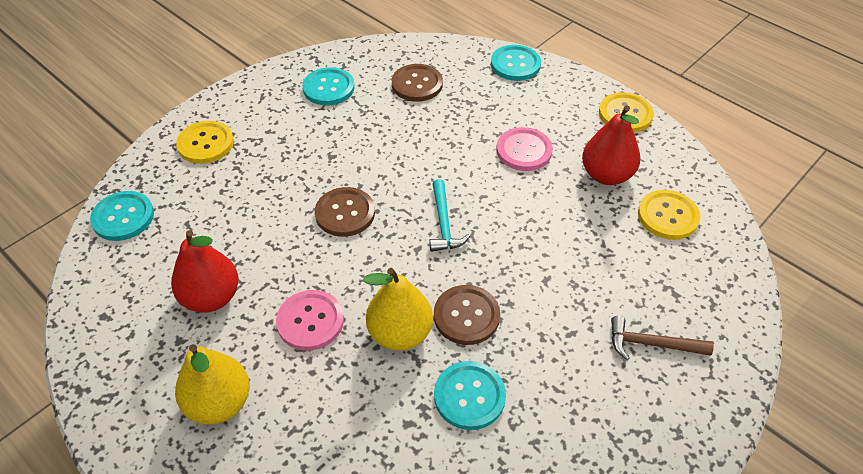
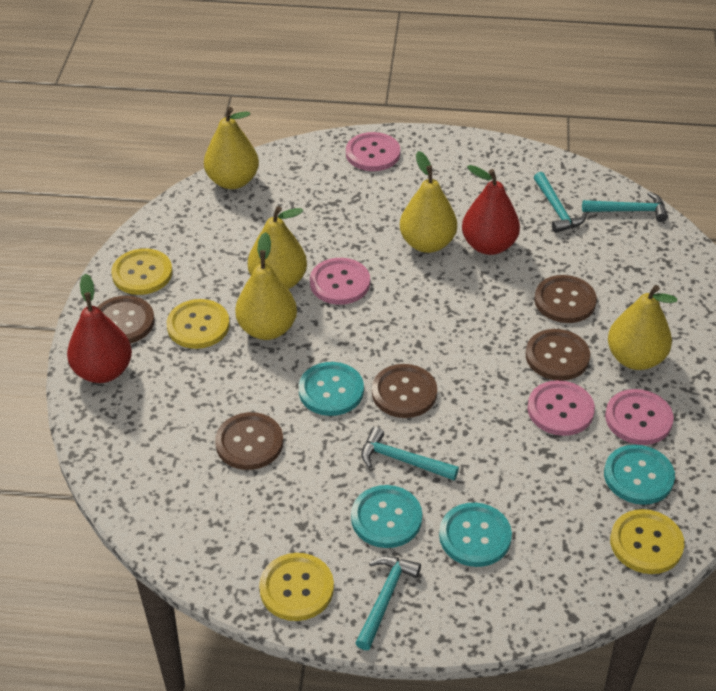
brown button: [315,187,375,237] [392,64,443,102] [434,285,500,345] = 3 -> [98,295,155,344] [215,412,283,470] [372,364,437,418] [526,329,590,381] [534,275,597,323] = 5
brown hammer: [611,316,714,360] = 1 -> none = 0
pink button: [276,290,344,351] [496,127,553,171] = 2 -> [310,258,370,305] [346,132,400,171] [527,380,595,436] [605,389,674,445] = 4
turquoise hammer: [429,179,470,252] = 1 -> [355,556,421,650] [361,427,459,480] [534,172,587,233] [582,192,668,222] = 4
yellow button: [176,121,234,164] [599,92,654,133] [638,190,700,240] = 3 -> [111,248,172,295] [167,299,230,349] [259,553,334,621] [610,509,685,574] = 4
yellow pear: [175,344,250,425] [363,268,433,350] = 2 -> [204,107,259,189] [235,232,297,340] [248,206,307,289] [400,151,457,253] [608,285,677,370] = 5

